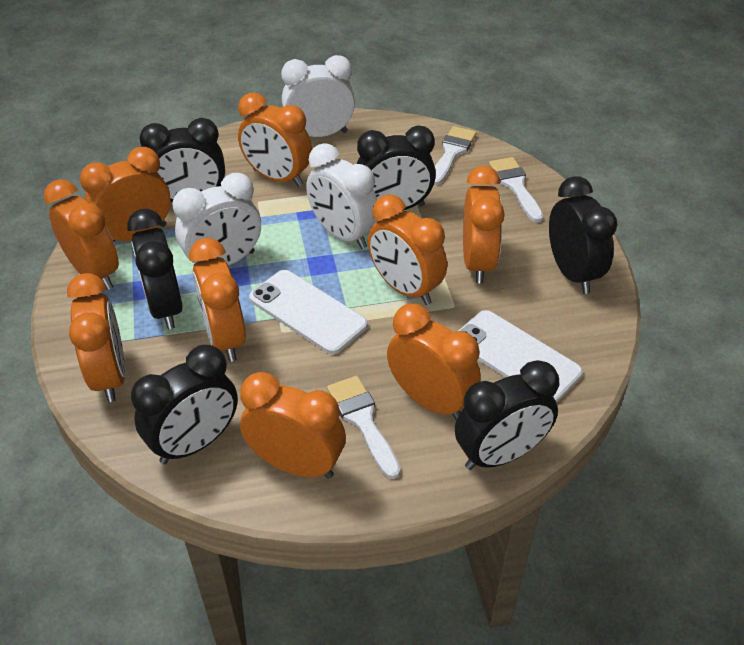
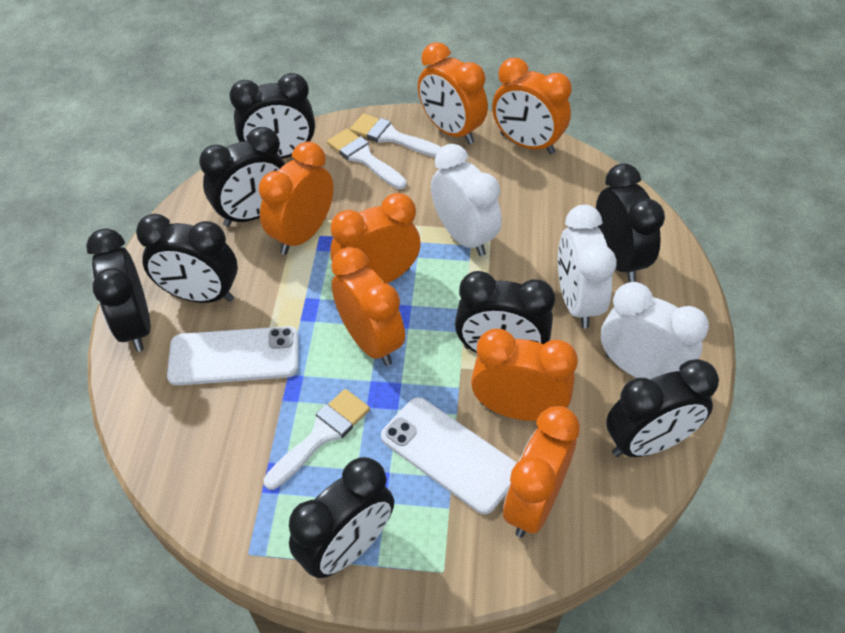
black clock: [127,209,183,330] [131,345,238,464] [139,118,225,202] [357,126,436,211] [455,360,559,470] [549,176,617,294] = 6 -> [86,228,151,352] [136,214,238,303] [199,127,285,227] [229,73,315,159] [289,457,394,578] [455,271,555,353] [596,163,665,282] [606,359,719,457] = 8
orange clock: [44,179,119,290] [67,273,125,402] [80,147,171,242] [189,238,246,362] [238,92,312,187] [240,372,346,479] [368,194,447,305] [387,304,481,420] [463,166,505,283] = 9 -> [259,142,334,254] [330,193,421,284] [331,247,405,366] [418,42,488,144] [471,329,578,421] [492,58,572,154] [503,406,580,538] = 7

